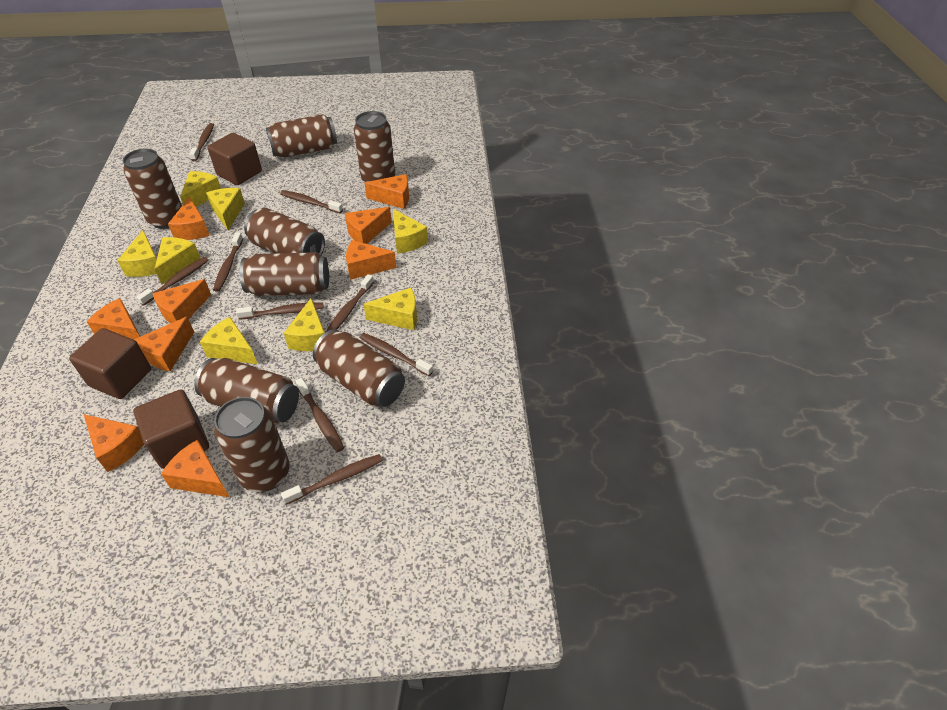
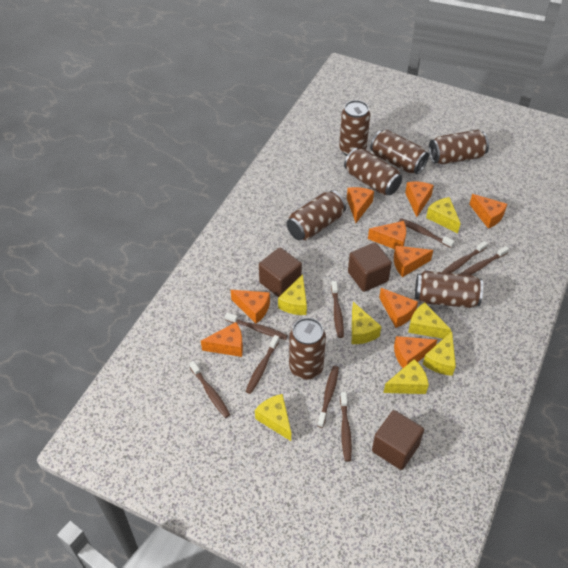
brown can: [123,148,182,229] [194,358,299,424] [214,397,290,492] [240,252,329,296] [244,208,325,256] [266,114,337,158] [313,329,405,407] [354,111,395,182] = 8 -> [287,190,346,240] [289,318,326,380] [339,100,370,156] [344,148,402,195] [370,130,429,174] [415,271,483,308] [429,130,489,164] = 7
yellow cheese: [117,230,157,277] [154,237,201,285] [180,171,221,207] [200,317,257,364] [206,188,245,230] [284,298,325,351] [363,288,417,330] [393,209,428,253] = 8 -> [255,394,291,441] [278,274,307,315] [352,302,382,344] [383,359,429,394] [408,303,451,339] [423,332,456,376] [426,197,461,234] = 7

